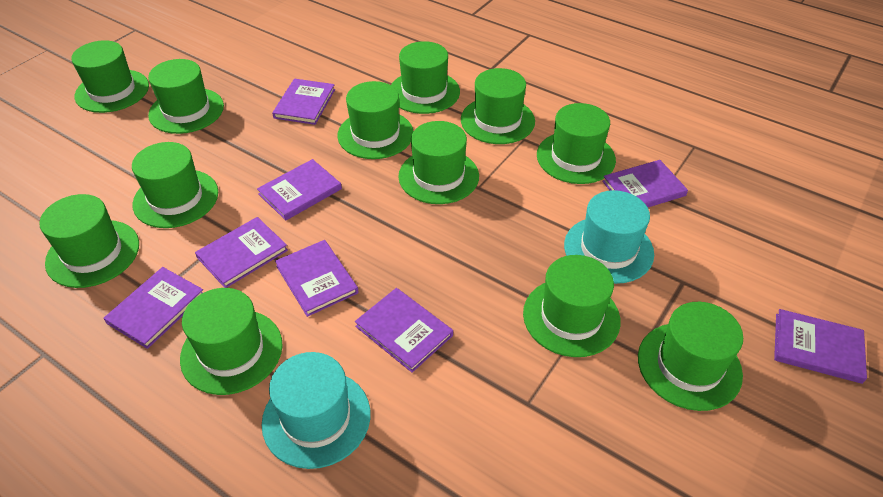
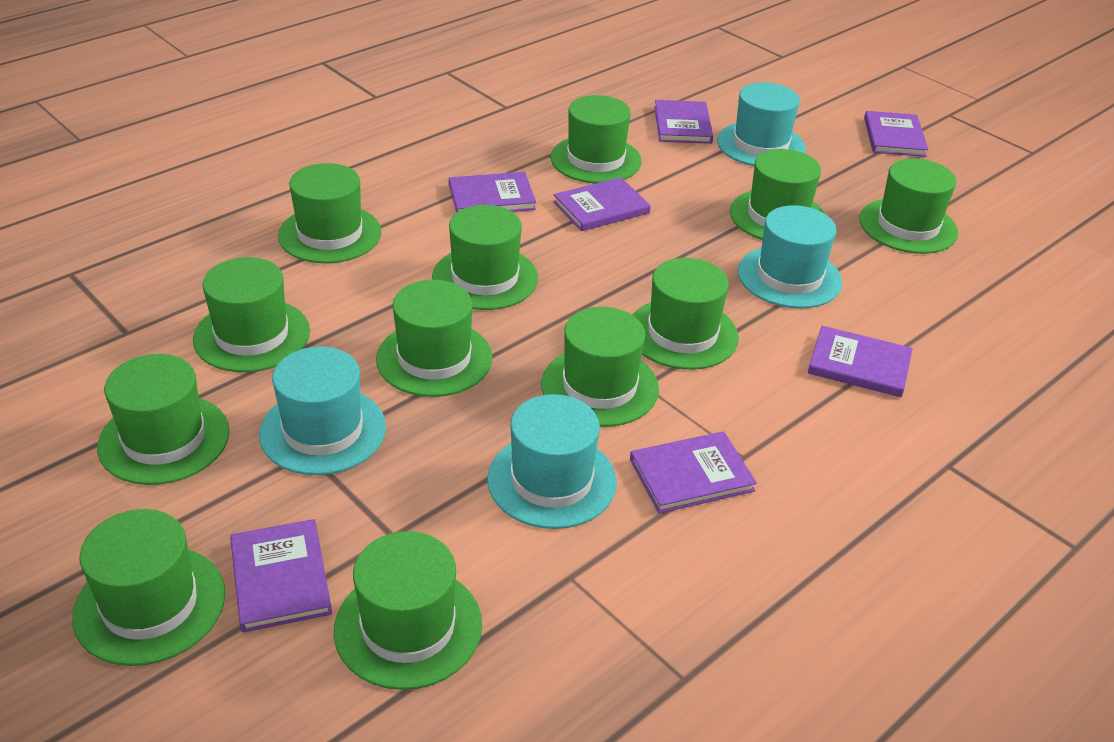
purple book: [103,267,203,349] [195,217,288,288] [257,159,342,220] [272,79,335,125] [275,240,359,317] [355,288,453,373] [602,160,688,207] [774,309,867,384] = 8 -> [230,519,332,633] [449,172,536,213] [553,177,651,231] [630,431,757,513] [654,100,713,144] [808,326,912,397] [864,111,929,157] = 7
turquoise hat: [262,352,370,469] [564,190,654,284] = 2 -> [259,347,386,475] [487,394,616,529] [717,82,806,166] [738,205,842,309] = 4

